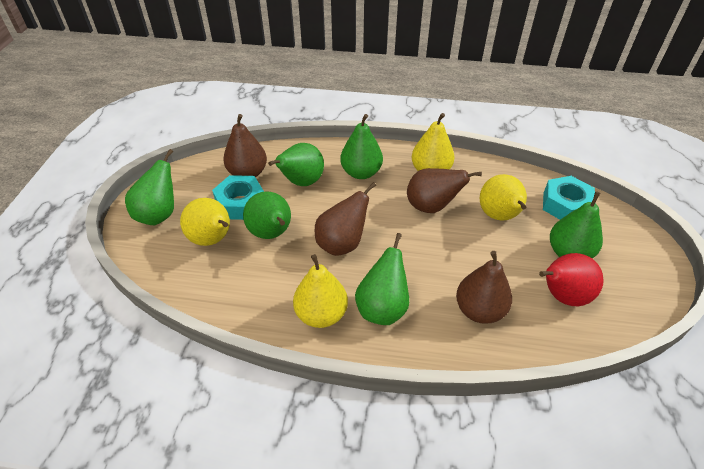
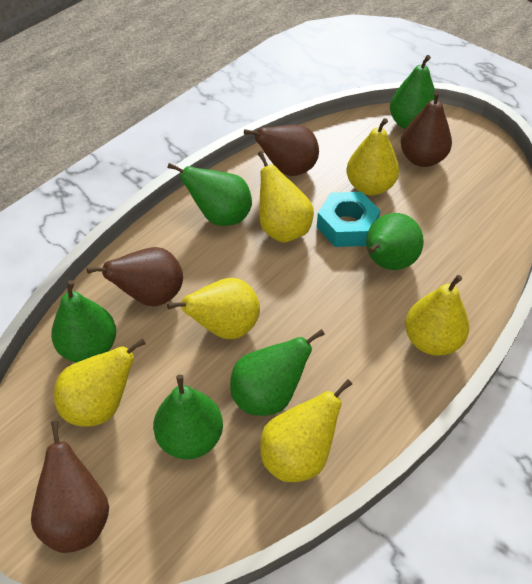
red pear: [539,253,604,306] = 1 -> none = 0
turquoise nut: [212,175,264,220] [543,176,596,220] = 2 -> [317,192,381,247] = 1
yellow pear: [180,198,230,246] [293,254,348,328] [412,113,455,171] [480,174,527,221] = 4 -> [54,338,146,426] [167,278,260,339] [258,151,314,243] [260,379,352,482] [347,118,399,195] [405,275,469,356] = 6

